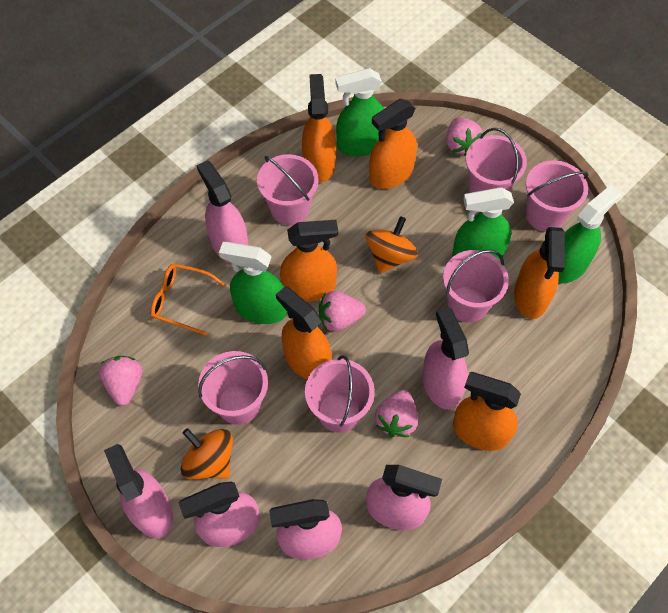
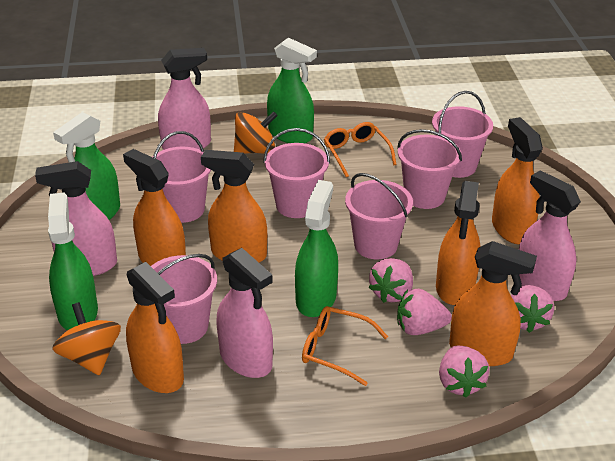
orange glasses: [150,264,226,335] = 1 -> [302,306,388,386] [324,122,397,178] = 2
pink spray bottle: [104,444,173,539] [179,482,260,547] [197,160,248,263] [269,499,342,560] [366,465,442,530] [422,307,469,410] = 6 -> [35,161,117,276] [158,48,211,150] [216,248,273,378] [519,170,581,301] = 4

